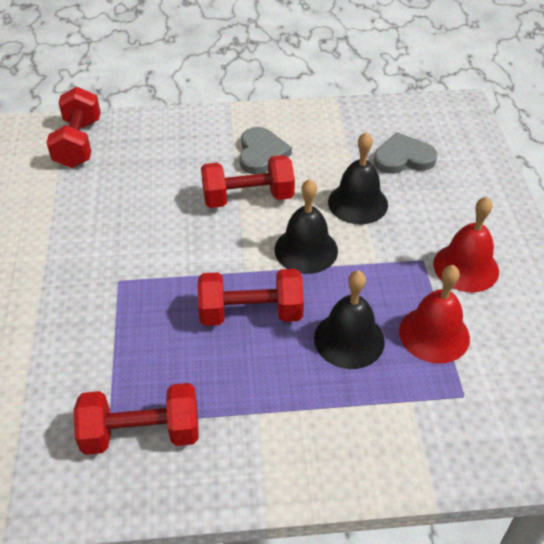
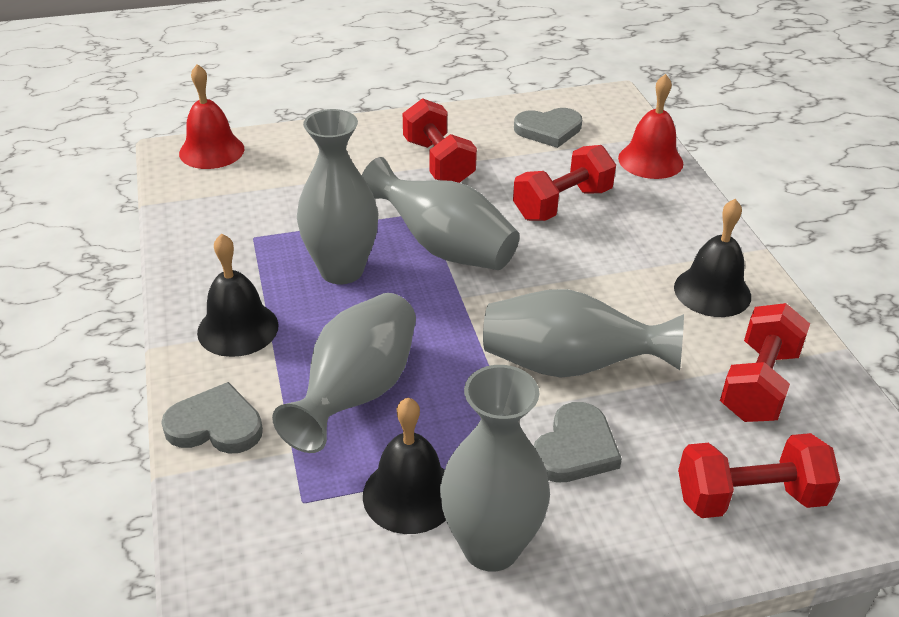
grey heart: [240,127,292,174] [374,132,437,174] = 2 -> [161,382,263,454] [514,108,582,148] [534,402,622,483] = 3
grey vase: none = 0 -> [272,293,416,453] [297,109,379,284] [361,157,520,270] [440,365,550,572] [483,289,684,378] = 5

